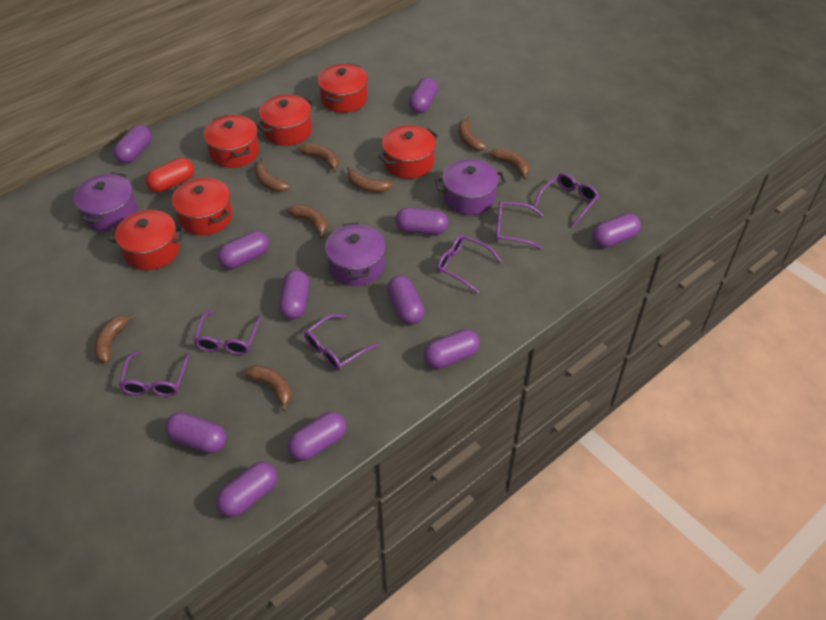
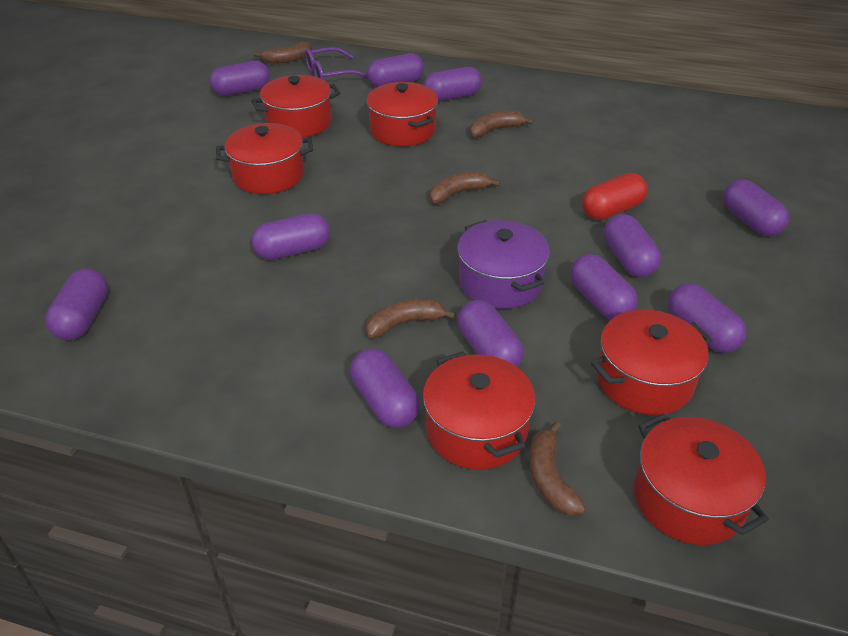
brown banana: [94,314,135,363] [245,365,292,411] [254,158,289,192] [287,204,328,239] [299,143,339,173] [347,166,393,192] [459,117,486,151] [489,148,529,180] = 8 -> [254,41,312,64] [366,299,456,338] [430,172,500,204] [470,111,533,138] [529,422,586,516] = 5
purple glasses: [119,351,190,396] [193,310,262,355] [304,314,378,371] [437,235,502,294] [495,201,543,249] [534,173,599,227] = 6 -> [305,47,368,80] = 1
purple pot: [74,172,137,232] [325,222,386,286] [435,159,506,215] = 3 -> [458,220,550,309] = 1

